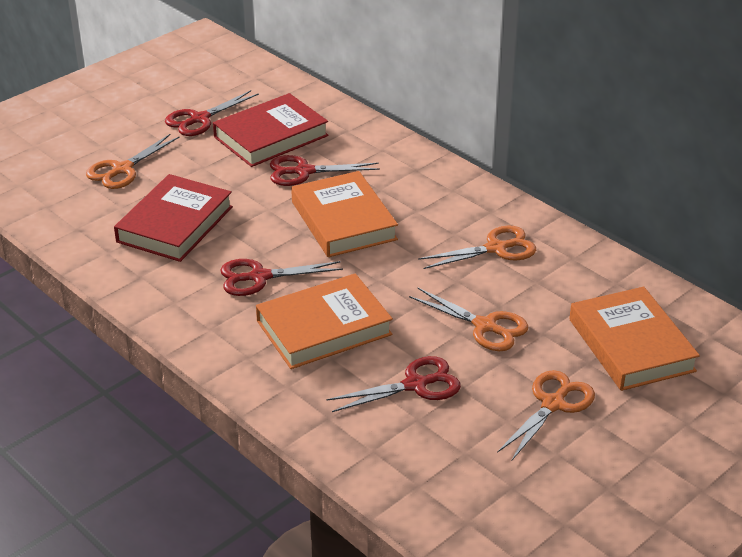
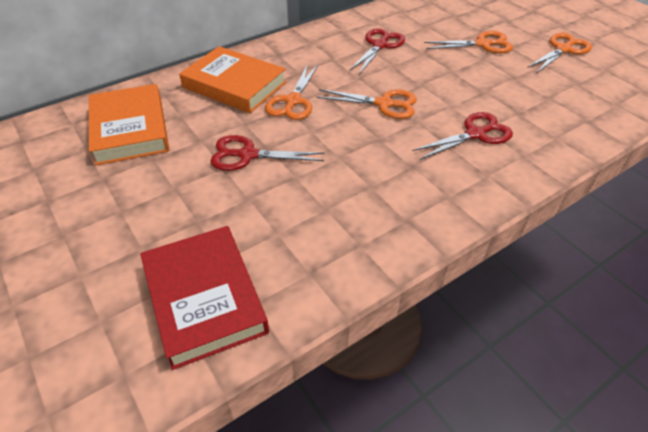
orange book: [256,273,393,369] [291,171,398,257] [569,287,700,391] = 3 -> [89,84,169,165] [179,46,286,113] = 2
red book: [114,174,233,262] [213,93,329,167] = 2 -> [140,226,269,370] = 1
red scissors: [165,90,259,136] [220,259,343,296] [270,155,380,186] [326,356,461,412] = 4 -> [210,135,325,171] [349,28,405,74] [412,112,513,160] = 3

